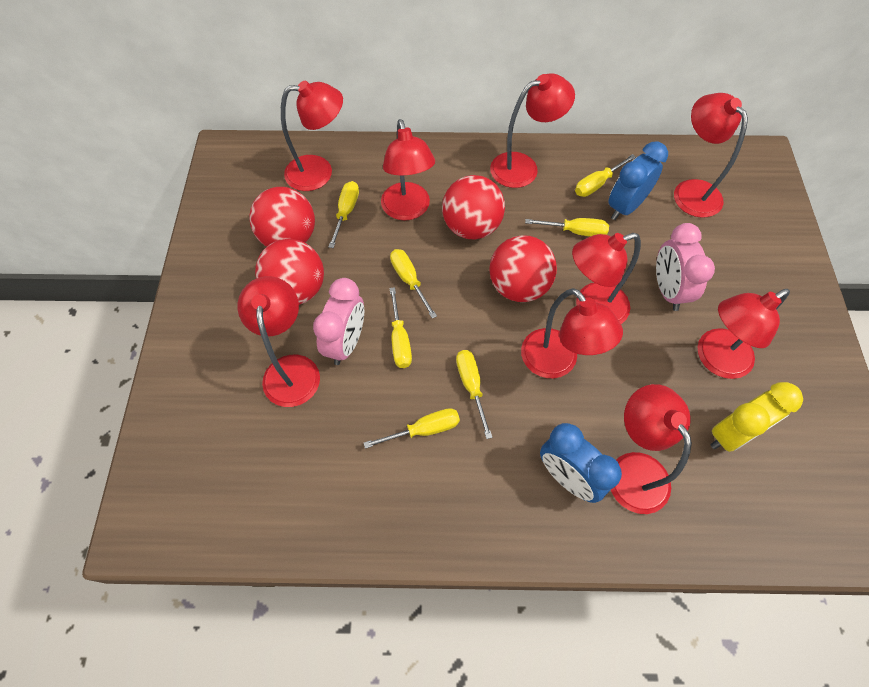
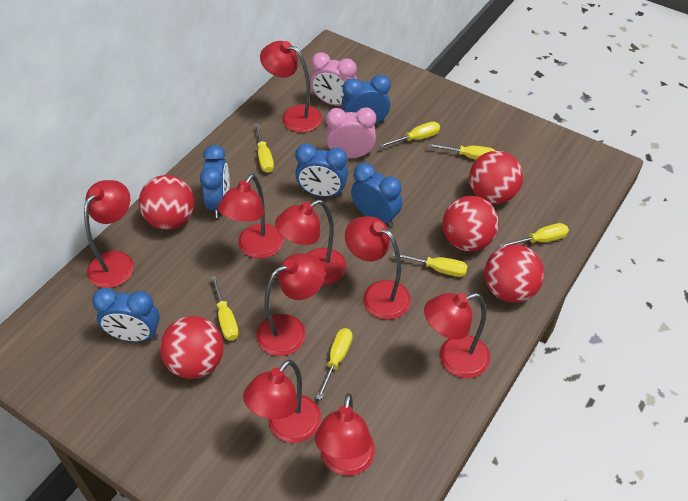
blue clock: [540,423,622,503] [608,141,668,220] = 2 -> [92,288,160,342] [200,145,230,218] [295,144,348,197] [342,75,391,124] [351,163,402,227] = 5
red ball: [250,187,315,247] [255,239,324,305] [442,175,505,239] [489,235,557,302] = 4 -> [139,175,194,230] [160,316,224,379] [442,196,499,251] [469,151,523,204] [485,244,544,303] = 5
yellow clock: [711,382,803,452] = 1 -> none = 0

